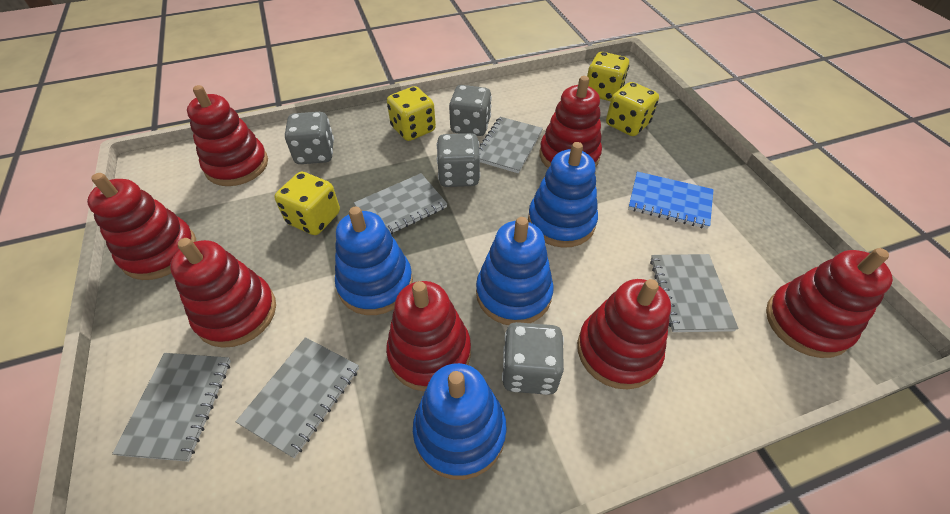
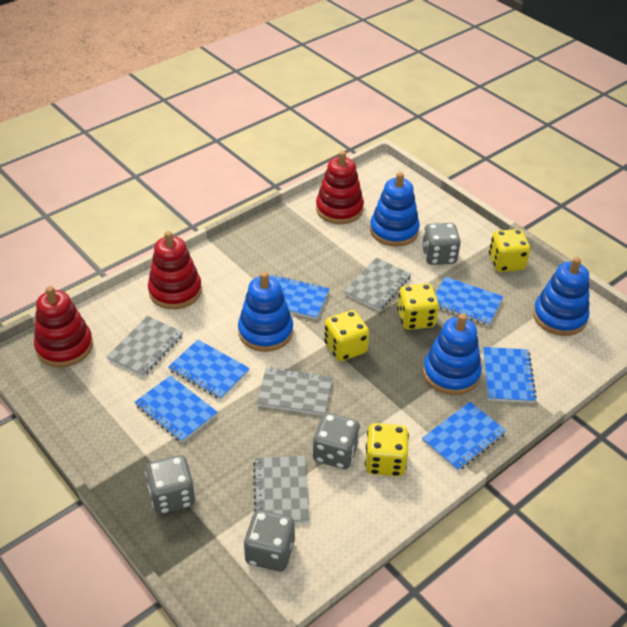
blue notebook: [628,171,714,229] = 1 -> [135,375,217,443] [168,340,250,399] [271,275,330,320] [422,402,506,471] [435,277,503,326] [483,347,537,403] = 6
grey notebook: [112,353,231,462] [236,337,359,458] [354,173,447,234] [479,117,543,173] [650,254,739,332] = 5 -> [107,316,183,377] [253,456,309,523] [256,367,333,415] [344,258,411,311] = 4
red stacking toy: [87,173,196,280] [170,238,276,348] [187,85,268,186] [386,281,471,392] [540,76,602,168] [577,279,671,389] [766,248,893,358] = 7 -> [34,286,93,368] [148,231,202,309] [316,151,364,224] = 3

